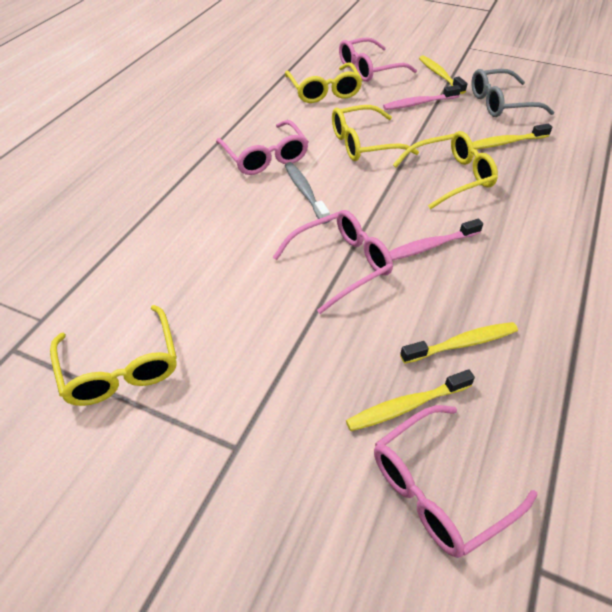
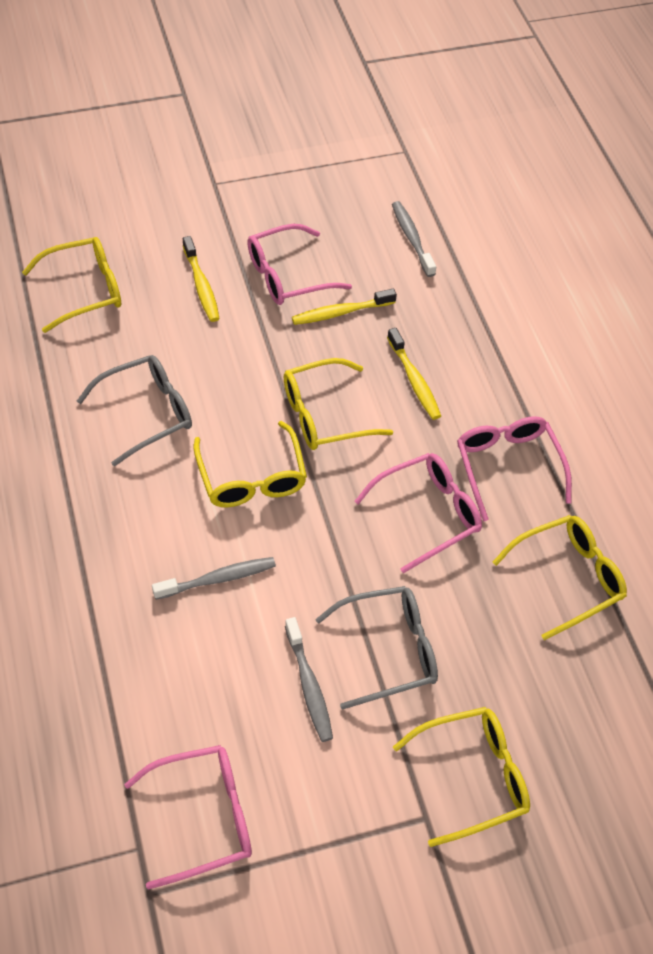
grey glasses: [471,69,554,117] = 1 -> [77,355,192,466] [315,586,438,710] = 2
grey toothbrush: [285,162,330,224] = 1 -> [152,557,276,600] [285,617,333,742] [392,201,436,277] = 3
pink toothbrush: [383,85,461,110] [389,219,483,261] = 2 -> none = 0
yellow glasses: [50,305,177,406] [285,63,362,103] [332,105,419,161] [393,131,498,209] = 4 -> [22,237,121,333] [193,421,307,507] [284,358,393,450] [393,707,530,847] [493,515,627,640] = 5
yellow toothbrush: [346,369,475,431] [400,322,518,364] [419,56,468,94] [472,124,552,149] = 4 -> [183,236,220,322] [292,289,397,325] [387,328,441,420] = 3

